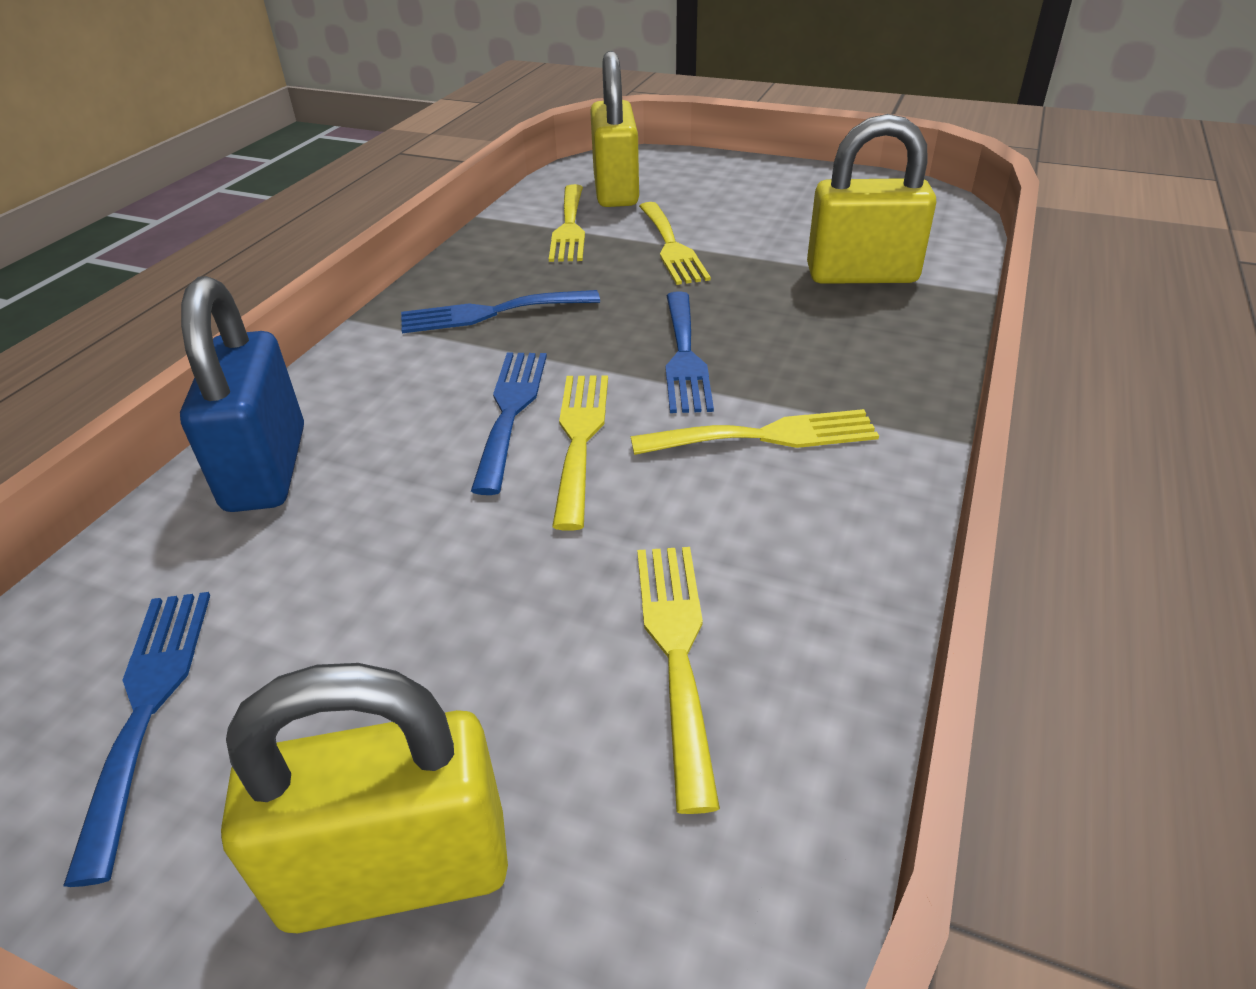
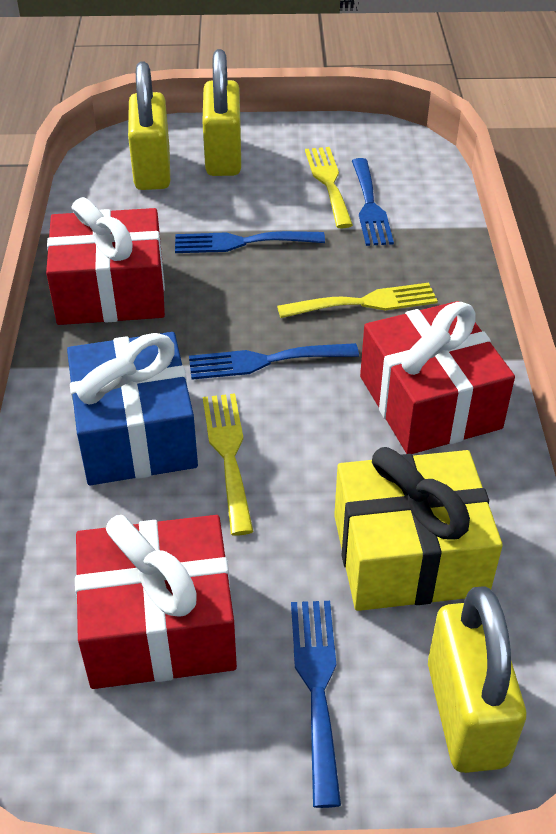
blue gift: none = 0 -> [67,332,198,485] = 1
blue padlock: [180,276,304,512] = 1 -> none = 0
red gift: none = 0 -> [46,197,165,325] [75,515,237,689] [360,301,515,454] = 3
yellow fork: [549,184,585,262] [552,376,608,531] [631,409,879,455] [637,547,720,814] [639,202,711,285] = 5 -> [203,393,254,536] [277,283,438,318] [305,147,353,228] = 3
yellow gift: none = 0 -> [334,447,503,611] = 1

